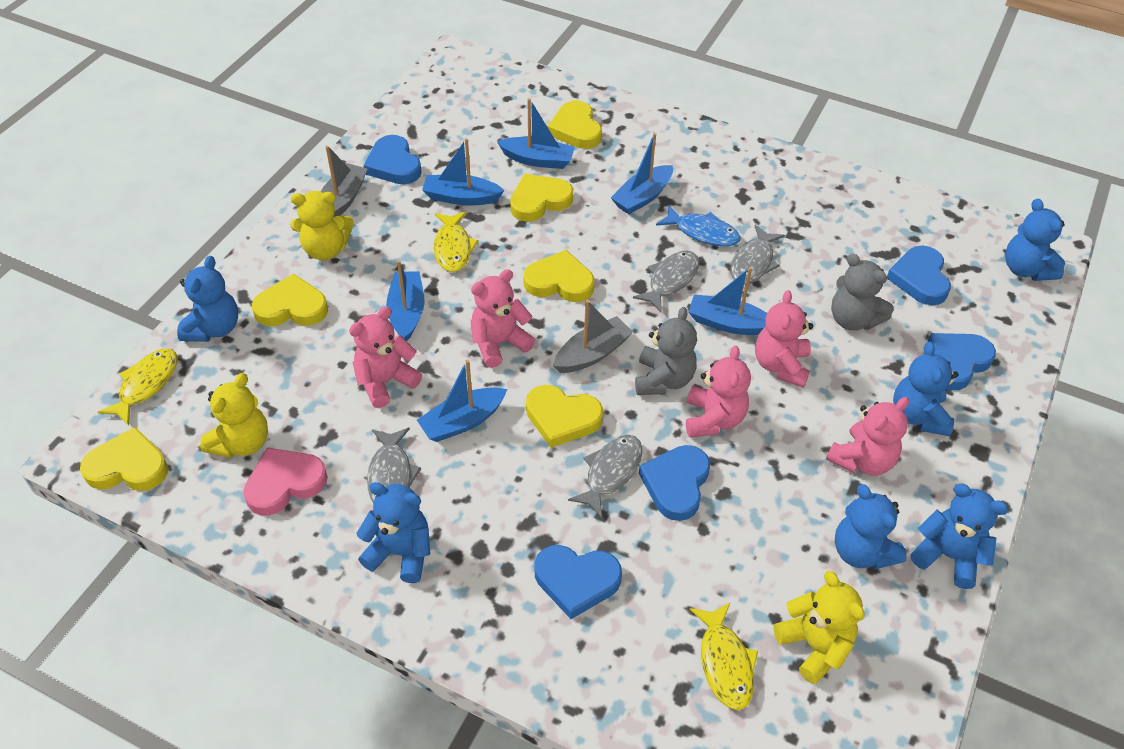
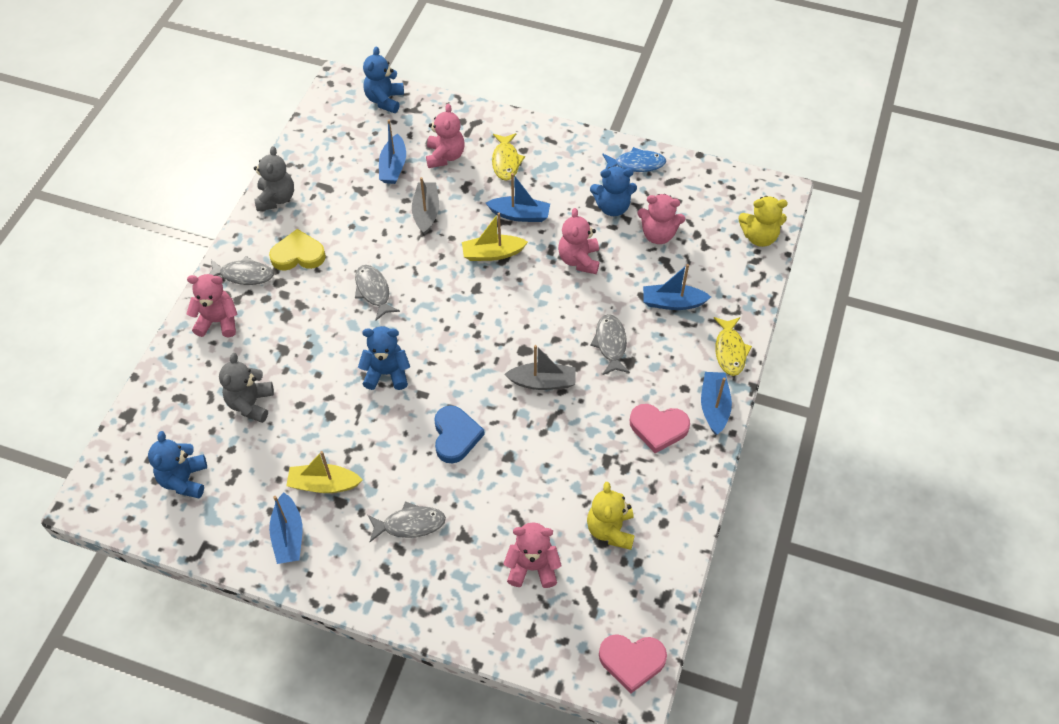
blue boat: [386,260,425,341] [417,360,507,442] [422,138,504,205] [497,98,575,169] [611,133,673,214] [689,267,767,335] = 6 -> [269,492,302,564] [379,120,406,184] [486,173,550,222] [643,264,711,310] [701,372,732,435] = 5
blue heart: [363,135,422,184] [534,545,622,619] [639,445,710,521] [887,246,951,305] [928,333,996,391] = 5 -> [434,406,485,464] = 1
blue teddy bear: [177,256,238,342] [356,482,430,583] [835,484,907,570] [893,342,959,436] [911,484,1008,589] [1005,199,1065,281] = 6 -> [148,431,207,499] [358,326,410,390] [363,47,404,113] [590,166,637,216] = 4
pink heart: [243,448,328,516] = 1 -> [599,634,667,693] [630,404,690,453] = 2
yellow boat: none = 0 -> [286,451,362,493] [462,213,528,261] = 2
yellow fish: [98,349,177,426] [434,211,479,272] [690,603,758,710] = 3 -> [492,133,525,181] [714,317,752,376] = 2
yellow heart: [80,427,168,491] [252,274,328,326] [510,174,573,222] [524,250,594,302] [526,385,603,448] [547,100,602,149] = 6 -> [269,229,326,271] = 1
yellow teddy bear: [200,373,268,458] [290,191,354,260] [774,571,865,684] = 3 -> [587,482,635,550] [739,196,788,247] = 2

